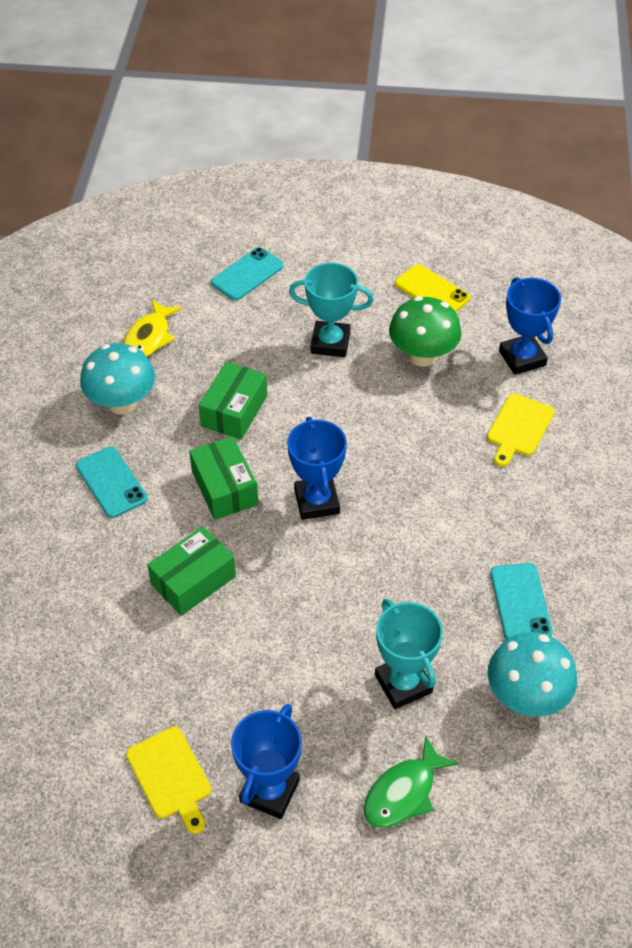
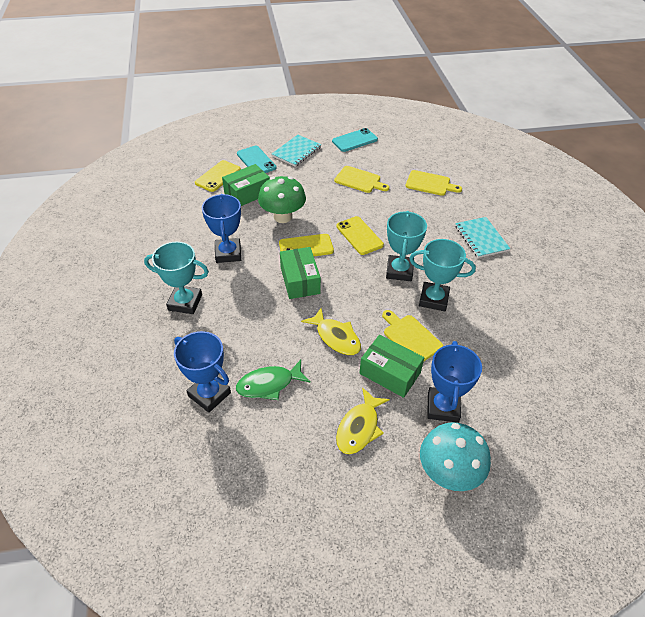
turquoise mushroom: [80,343,155,415] [488,632,577,717] = 2 -> [420,422,491,491] = 1
turquoise notebook: none = 0 -> [272,135,321,167] [455,217,510,258] = 2
turquoise phone: [76,446,148,518] [211,247,284,301] [490,563,553,640] = 3 -> [237,146,276,173] [332,128,378,152] = 2
turquoise trophy: [289,263,374,357] [375,599,443,709] = 2 -> [144,242,209,314] [386,211,427,281] [409,239,476,311] = 3
yellow cutting board: [126,727,211,834] [487,393,555,467] = 2 -> [334,166,389,193] [382,310,443,361] [406,170,462,196] = 3
yellow fish: [123,299,182,357] = 1 -> [301,308,361,355] [336,387,390,455] = 2
yellow phone: [395,264,470,312] = 1 -> [195,160,241,192] [279,234,334,256] [336,216,384,255] = 3

